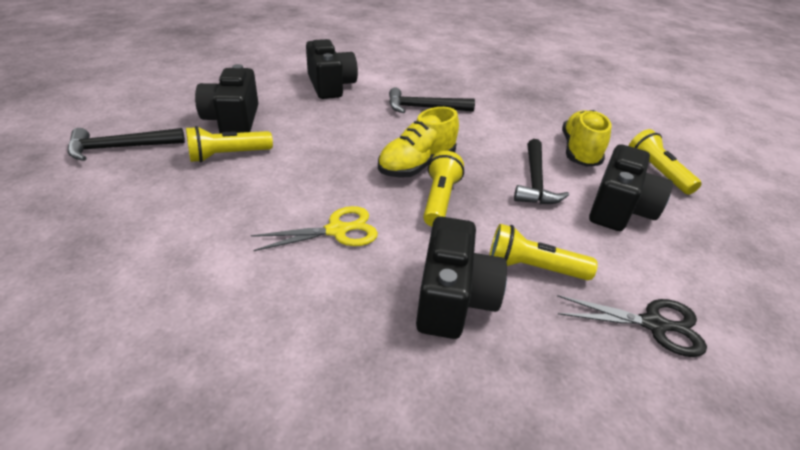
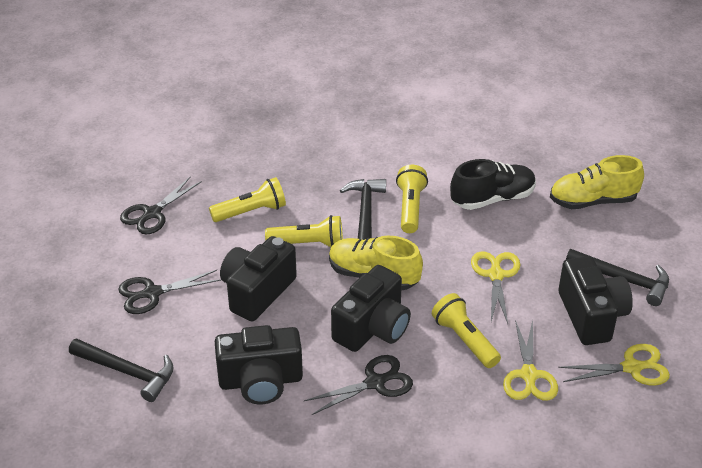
black scissors: [557,295,707,357] = 1 -> [118,270,221,314] [120,176,202,235] [304,355,413,415] = 3
black shoe: none = 0 -> [450,159,536,210] = 1
yellow scissors: [251,206,378,251] = 1 -> [471,251,520,323] [503,320,558,401] [558,344,670,386] = 3

